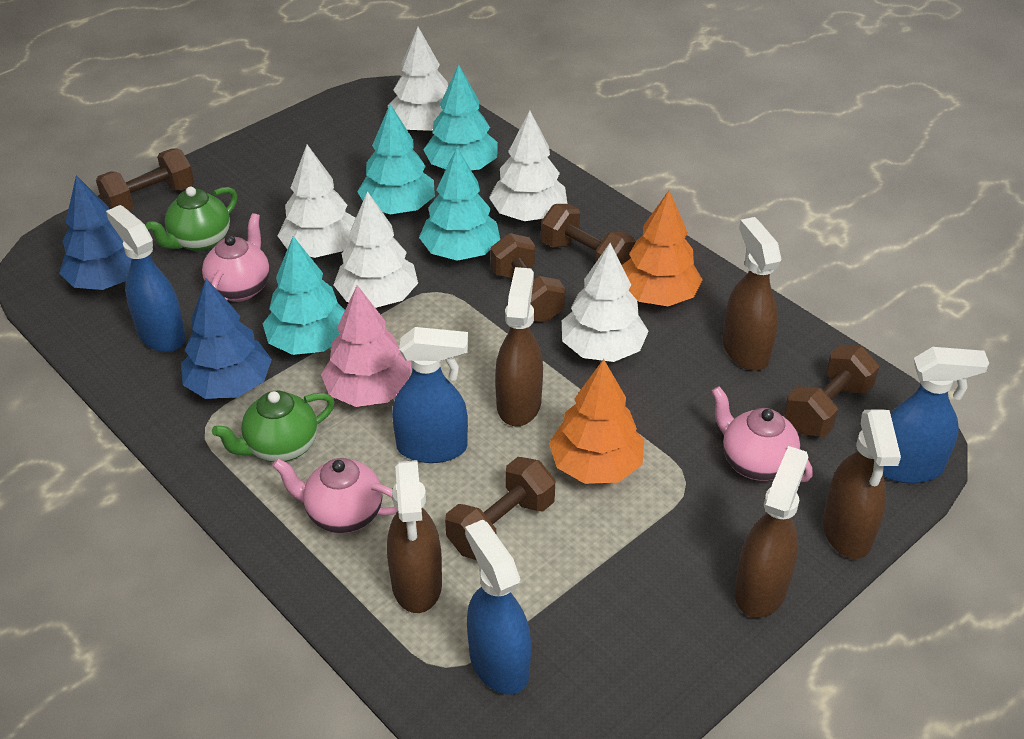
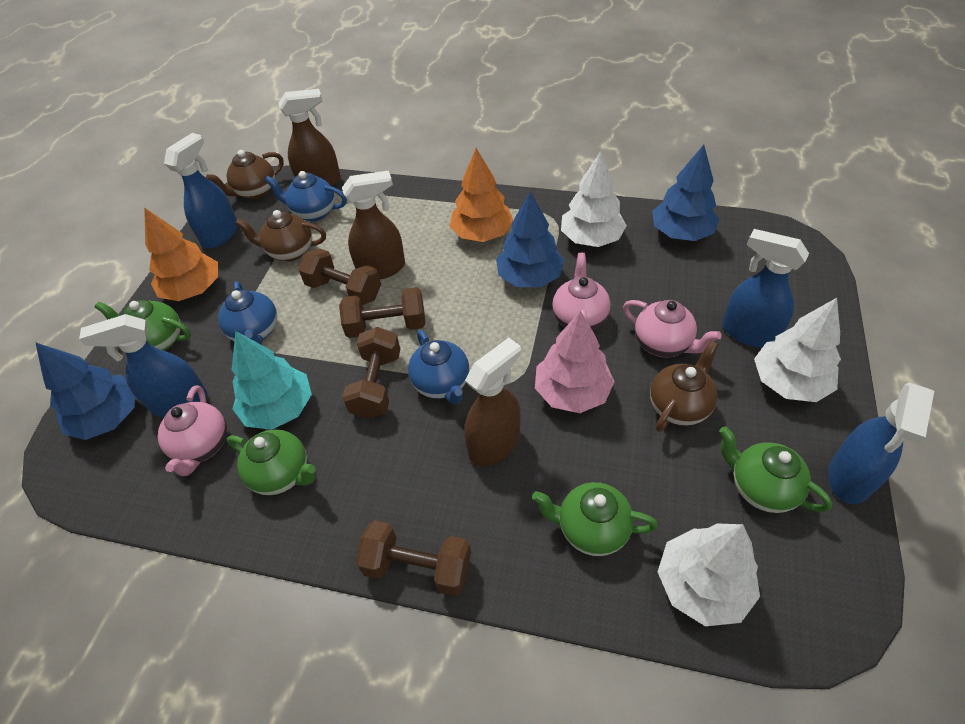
blue teapot: none = 0 -> [218,281,277,344] [264,171,347,222] [408,330,469,404] = 3
blue tree: [59,175,131,290] [181,279,272,399] = 2 -> [35,342,135,440] [496,191,564,288] [652,145,719,241] = 3
brown dumbbell: [96,149,194,211] [445,457,555,560] [490,233,565,322] [541,204,635,265] [784,345,879,437] = 5 -> [298,249,381,305] [339,287,425,338] [342,327,400,419] [356,520,471,596] = 4
brown spray bottle: [387,460,442,613] [495,267,543,426] [723,217,782,371] [734,446,808,618] [823,409,901,559] = 5 -> [279,89,341,187] [342,170,405,279] [464,338,521,466] = 3
brown teapot: none = 0 -> [206,150,284,199] [235,210,326,261] [650,340,718,432] = 3
green teapot: [146,187,237,251] [212,391,335,462] = 2 -> [95,300,191,351] [227,429,315,495] [532,482,658,556] [719,426,832,513] = 4
turquoise tree: [263,236,345,355] [357,104,435,214] [419,147,500,261] [423,65,498,170] = 4 -> [232,331,312,430] = 1
white tree: [278,145,356,258] [334,191,418,308] [388,27,448,132] [489,111,567,221] [562,243,649,362] = 5 -> [561,151,627,247] [658,523,760,626] [754,298,841,402] = 3

